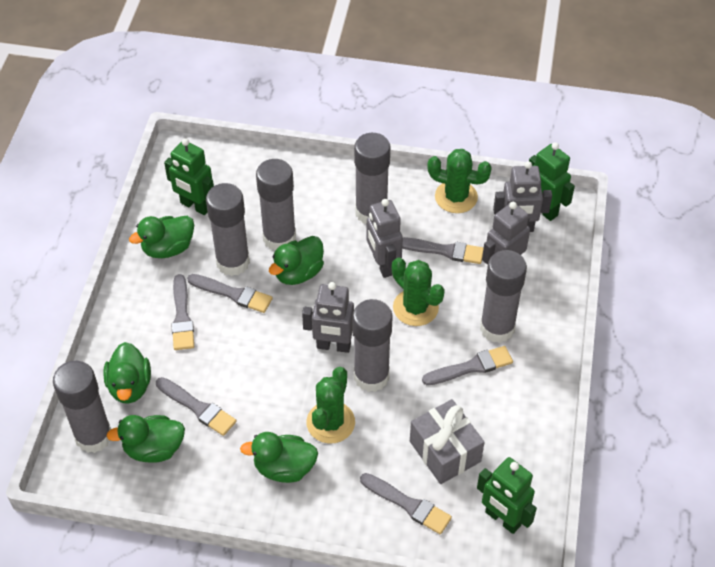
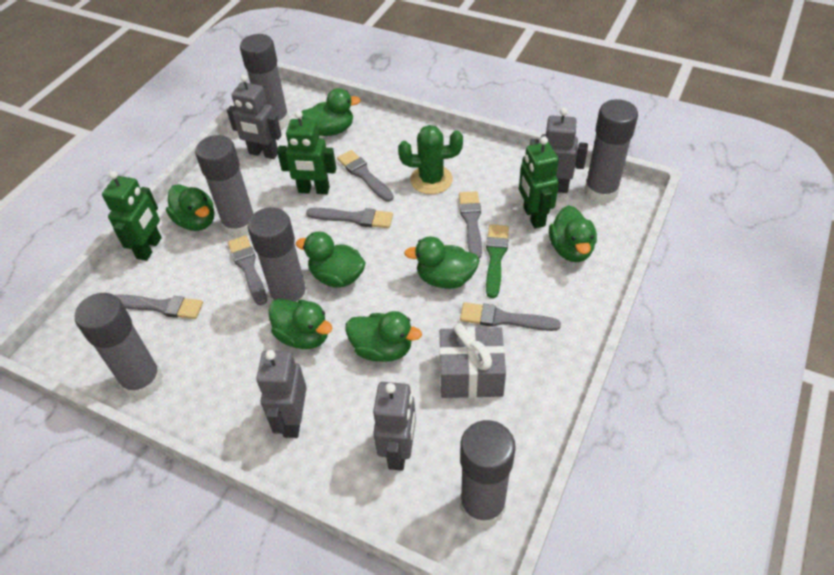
green brush: none = 0 -> [486,224,509,298] = 1
green cactus: [306,367,355,444] [392,257,445,326] [427,149,492,213] = 3 -> [398,125,463,194] = 1
green duck: [103,342,151,404] [107,415,185,463] [129,216,194,258] [240,432,318,483] [269,236,324,285] = 5 -> [166,184,214,231] [269,299,333,349] [296,231,366,288] [302,88,361,136] [345,311,422,362] [404,237,480,289] [549,205,597,262] = 7

